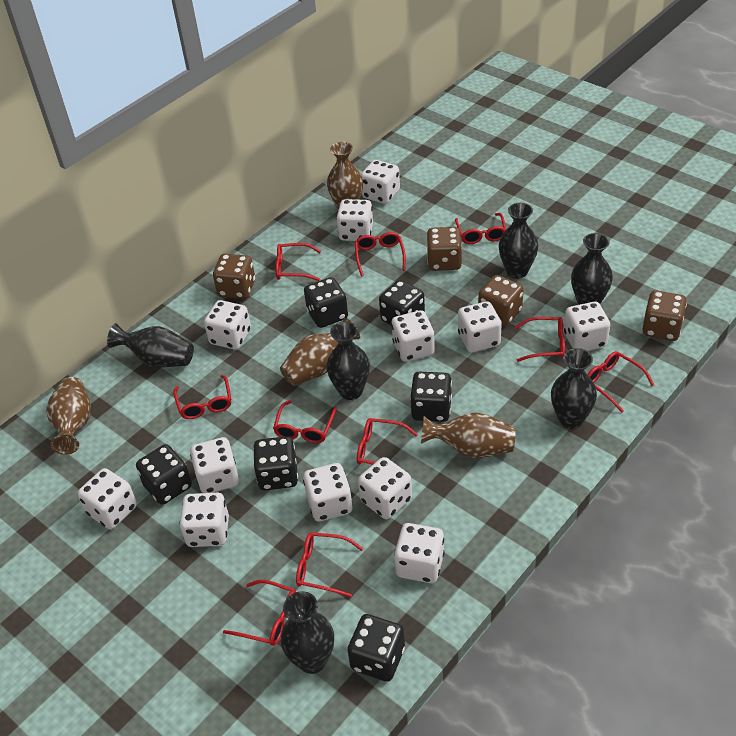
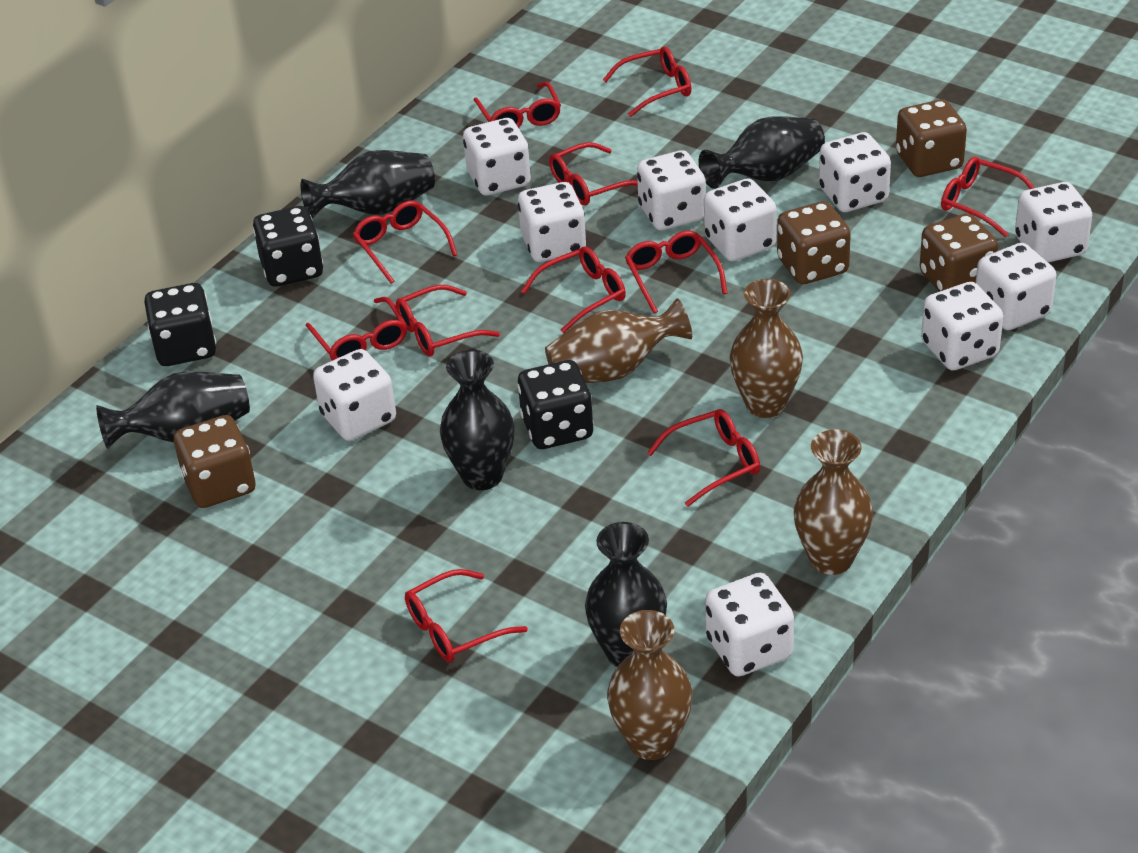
black dice: [136,444,192,505] [253,436,298,490] [304,277,348,328] [348,614,405,682] [379,280,425,325] [410,372,452,422] = 6 -> [144,283,216,366] [253,206,323,287] [518,360,594,449] = 3
black vase: [107,323,194,367] [281,591,334,674] [327,322,370,400] [499,203,538,279] [551,348,597,429] [571,233,613,305] = 6 -> [96,371,250,449] [300,150,435,218] [440,350,515,490] [585,522,667,667] [698,116,825,189] = 5
red glasses: [173,375,231,419] [223,580,296,646] [273,400,337,443] [275,243,321,281] [296,532,363,597] [355,232,406,277] [357,418,418,465] [455,213,507,244] [515,317,565,362] [587,351,654,412] = 10 -> [306,297,407,361] [353,201,457,284] [396,285,500,356] [405,569,528,662] [474,82,561,128] [521,246,626,333] [549,142,638,206] [603,46,691,117] [625,231,727,314] [647,409,760,507] [941,157,1035,237] = 11
white dice: [78,468,137,529] [179,493,229,547] [190,437,239,493] [204,300,251,350] [303,463,353,521] [336,199,373,241] [358,457,412,519] [361,160,400,204] [392,310,435,362] [394,523,445,583] [458,301,501,353] [564,302,610,351] = 12 -> [313,349,396,441] [463,118,531,196] [518,182,586,262] [637,150,706,230] [704,178,777,261] [705,573,794,676] [819,132,891,212] [921,282,1003,370] [976,243,1056,330] [1015,182,1092,262] = 10

